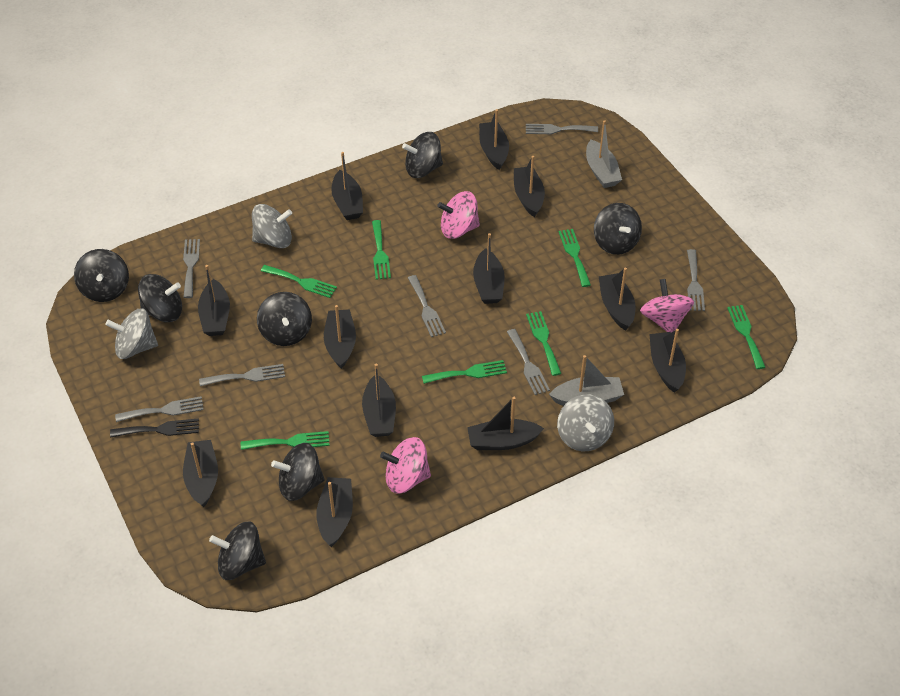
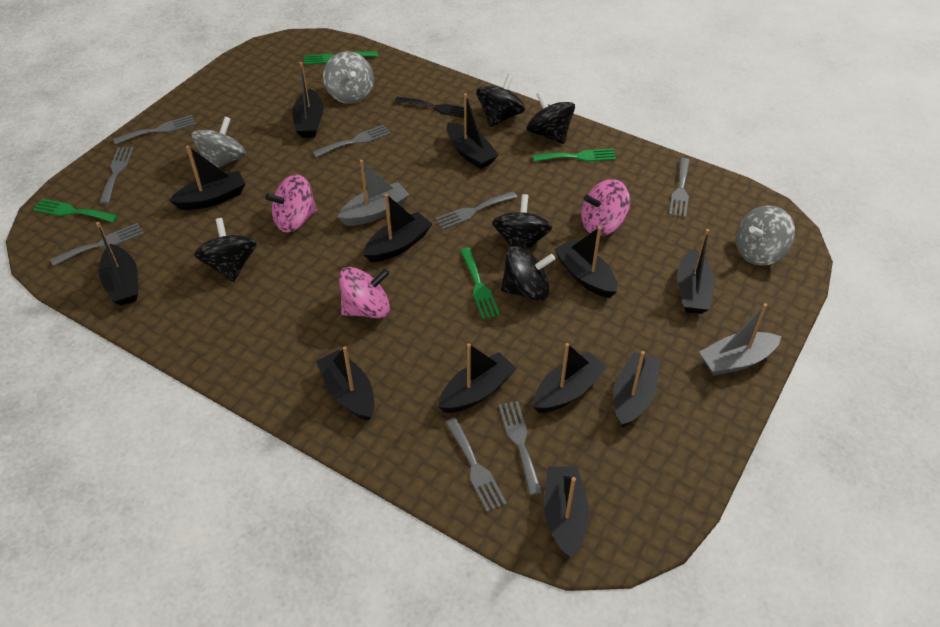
black spinning top: [74,249,129,302] [138,274,182,322] [209,521,266,580] [257,292,312,346] [271,443,325,501] [402,132,443,178] [594,203,642,255] = 7 -> [194,218,257,282] [476,74,525,127] [492,194,553,251] [501,246,555,301] [527,92,575,144] = 5
green fork: [241,431,330,450] [261,265,337,298] [372,220,391,280] [422,360,507,384] [526,311,561,376] [558,229,591,287] [727,305,766,369] = 7 -> [33,199,118,222] [304,51,378,65] [460,248,500,319] [533,148,616,162] = 4
grey fork: [115,396,204,422] [183,239,200,298] [199,364,285,386] [408,275,446,337] [507,329,550,395] [526,124,598,134] [687,249,705,311] = 7 -> [50,223,144,266] [99,147,134,204] [113,115,196,145] [313,125,391,158] [435,191,517,230] [445,418,507,512] [499,401,542,495] [669,158,690,218] = 8

